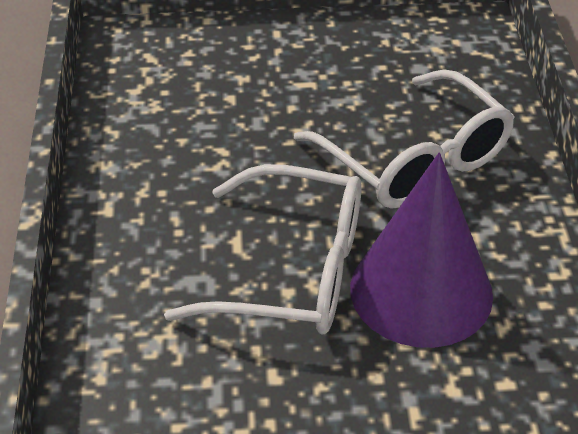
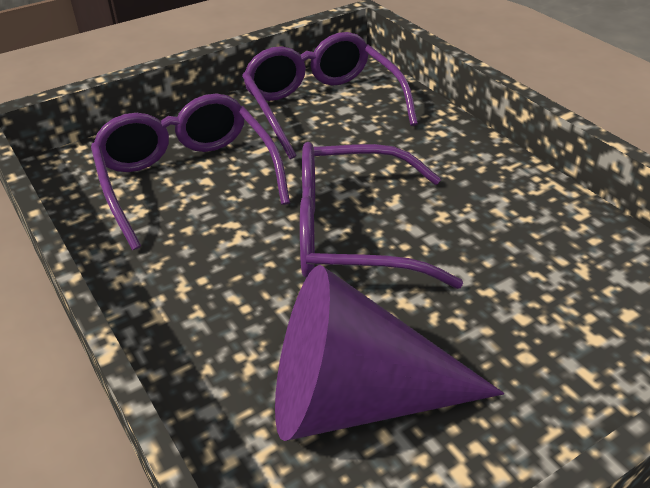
purple glasses: none = 0 -> [91,94,290,250] [242,32,418,159] [300,142,463,289] = 3
white glasses: [164,164,362,334] [294,69,515,209] = 2 -> none = 0

